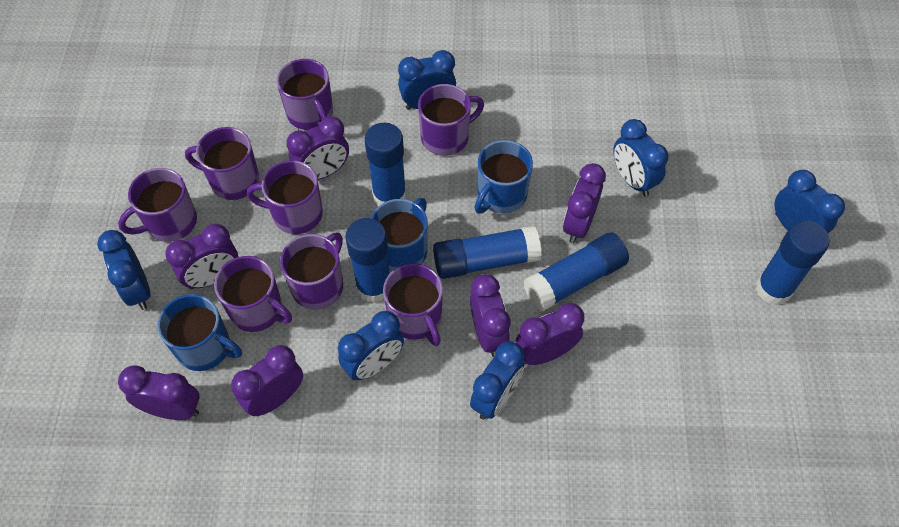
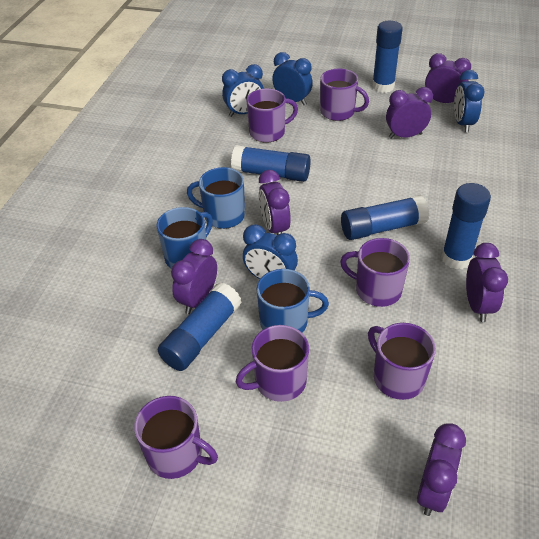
blue clock: [97,230,150,310] [338,311,404,380] [398,50,456,110] [470,341,525,420] [613,119,669,197] [774,170,845,233] = 6 -> [222,64,264,117] [243,224,298,279] [272,52,313,105] [454,70,485,132] = 4
purple clock: [118,365,199,420] [165,224,238,289] [231,345,303,416] [287,116,349,180] [470,274,511,357] [516,303,584,365] [563,163,606,243] = 7 -> [171,239,217,314] [259,170,291,235] [386,87,433,139] [417,423,466,516] [425,53,471,103] [466,243,508,322] = 6
purple mug: [118,168,197,242] [185,127,259,200] [214,256,292,332] [247,160,323,234] [277,59,333,130] [280,233,343,310] [383,263,443,346] [418,84,484,156] = 8 -> [134,396,218,479] [236,325,309,402] [247,89,298,142] [320,69,369,121] [340,238,410,307] [368,323,436,400] = 6

